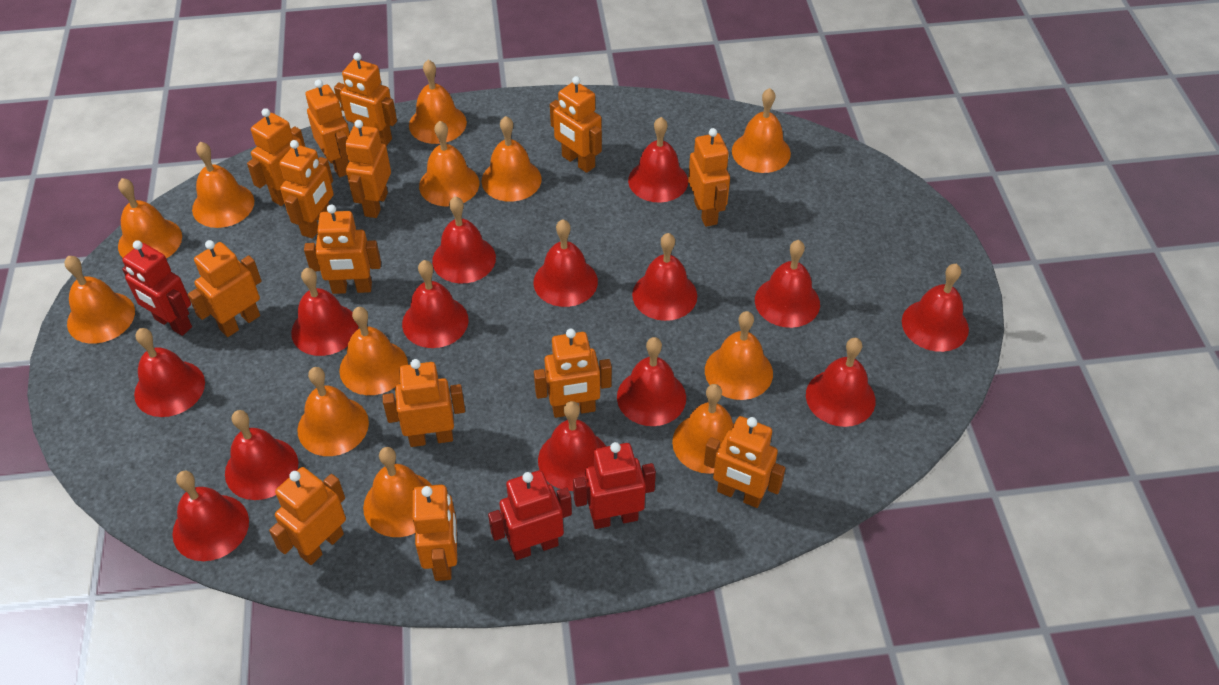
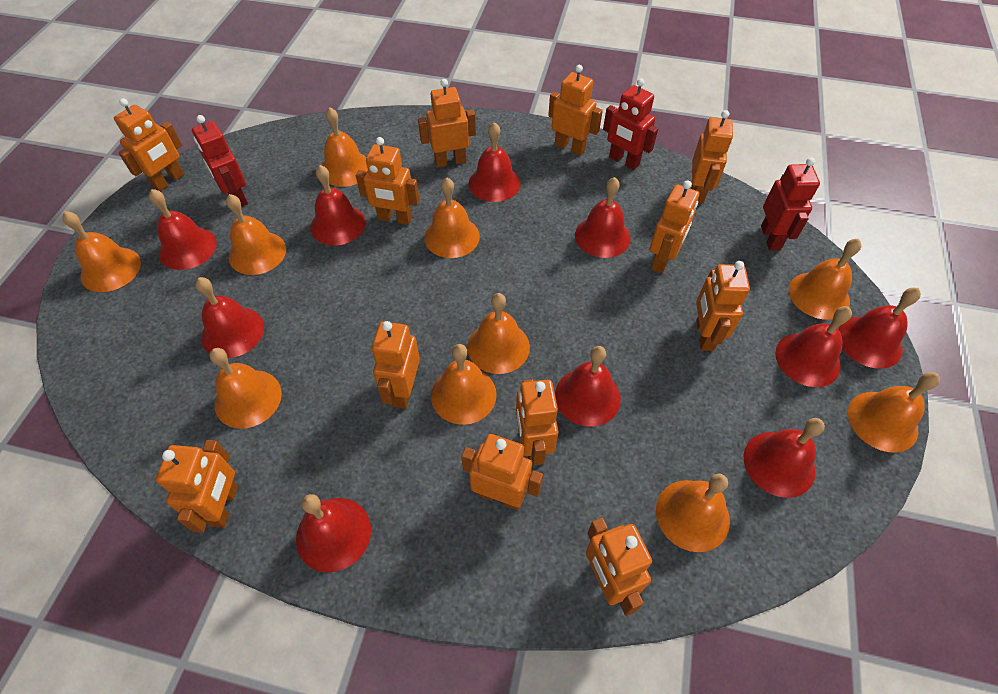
orange bell: [64,256,135,344] [118,178,182,258] [192,142,254,228] [297,367,369,456] [339,307,408,395] [363,447,432,537] [409,60,467,144] [419,121,479,206] [481,116,542,202] [672,384,734,474] [705,311,773,400] [732,88,791,173] = 12 -> [62,211,141,292] [209,348,282,429] [226,194,286,275] [322,107,368,187] [424,177,480,258] [431,344,497,425] [467,293,530,374] [656,474,730,552] [789,239,862,320] [848,372,940,453] = 10
orange robot: [188,240,262,337] [247,108,305,206] [269,467,346,565] [279,140,334,239] [304,205,381,294] [306,80,350,177] [334,53,397,146] [345,120,391,218] [382,359,465,447] [413,484,457,581] [534,329,612,418] [550,76,602,173] [688,128,730,227] [704,416,785,508] = 14 -> [114,98,184,191] [156,440,238,533] [356,137,419,225] [372,321,420,409] [418,79,476,167] [461,434,543,510] [516,379,558,465] [548,65,603,156] [586,518,652,616] [649,180,699,273] [692,110,733,204] [696,261,750,351] = 12
red bell: [134,328,205,417] [172,471,249,561] [225,410,298,500] [291,268,359,356] [402,260,469,348] [432,196,496,284] [533,219,598,307] [538,401,606,491] [617,337,686,426] [628,117,688,203] [632,233,697,321] [755,240,820,328] [806,338,876,427] [902,264,969,352] = 14 -> [149,189,217,270] [195,277,264,358] [296,494,371,572] [310,165,366,245] [469,122,521,202] [555,346,621,427] [575,177,630,258] [744,418,825,498] [775,306,852,387] [838,288,921,369] = 10

